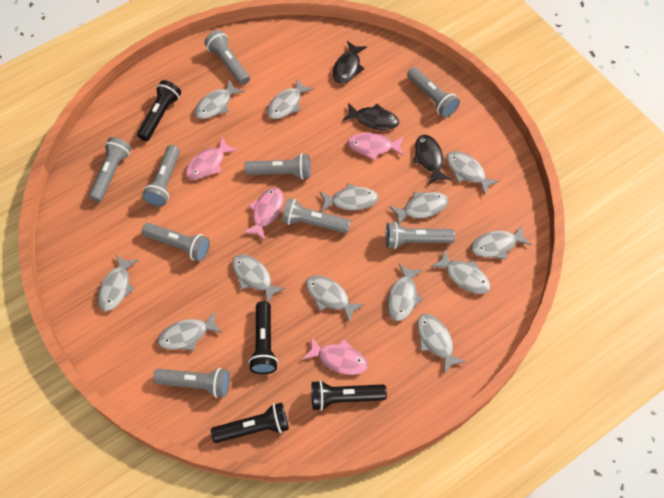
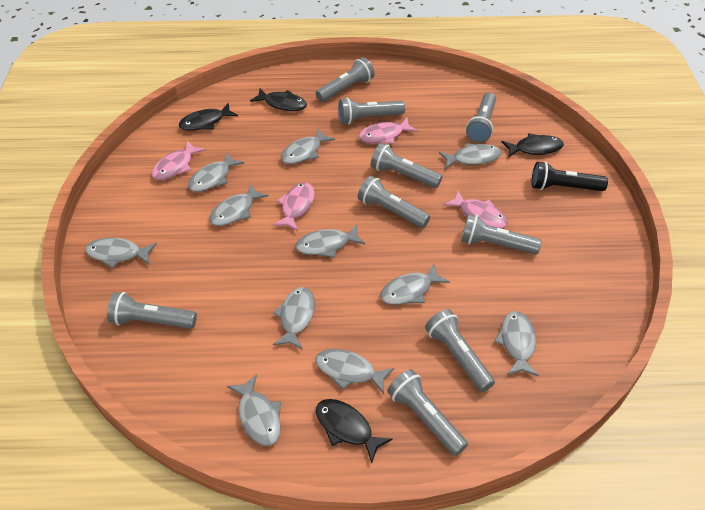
black fish: [333,41,367,84] [342,103,399,130] [413,135,451,184] = 3 -> [179,103,238,131] [250,89,307,111] [316,399,393,463] [501,133,564,158] = 4
black flashlight: [137,80,181,141] [211,402,289,443] [249,301,278,374] [311,380,387,411] = 4 -> [532,162,608,191] = 1
grey fish: [97,255,138,311] [158,311,222,351] [194,79,244,119] [232,254,286,302] [267,78,314,119] [306,275,364,322] [319,183,379,212] [387,264,423,321] [389,192,449,225] [417,314,466,374] [431,249,490,294] [447,151,500,196] [471,225,532,260] = 13 -> [85,238,157,268] [188,153,244,192] [209,184,269,226] [227,374,281,446] [273,287,315,350] [281,128,335,164] [295,225,365,258] [315,349,394,394] [380,264,450,305] [439,143,501,169] [494,311,539,376] = 11

